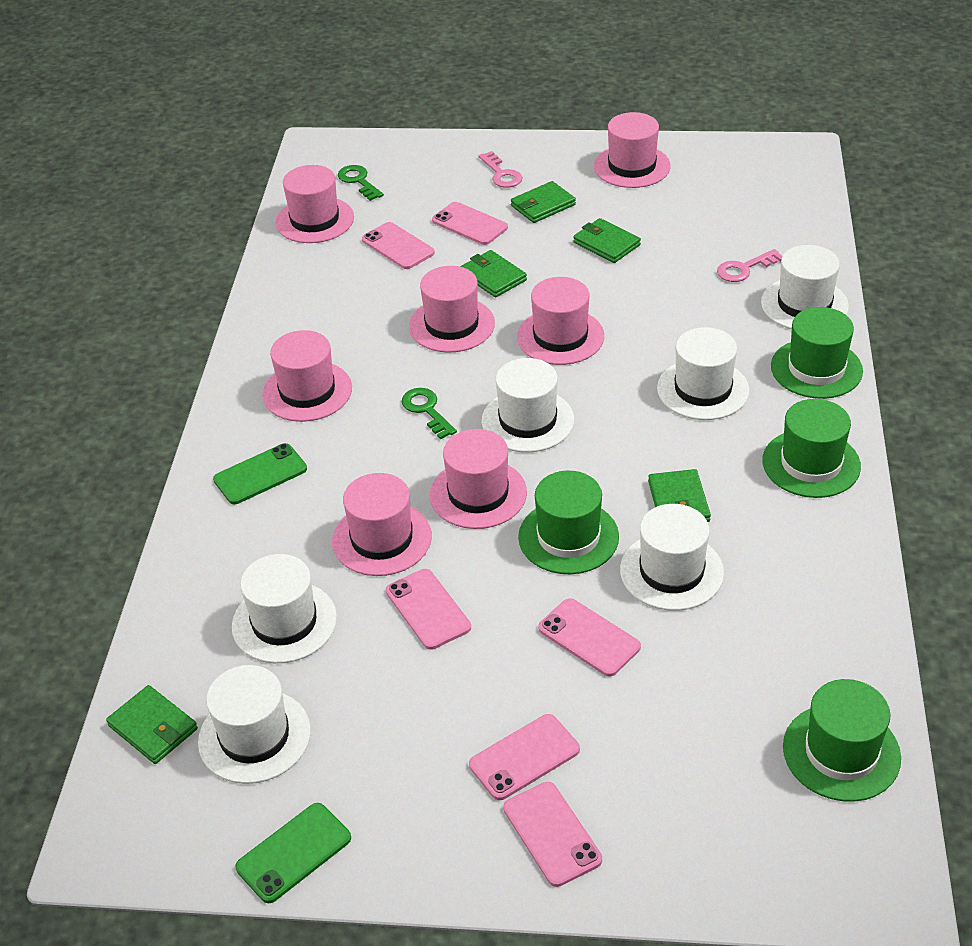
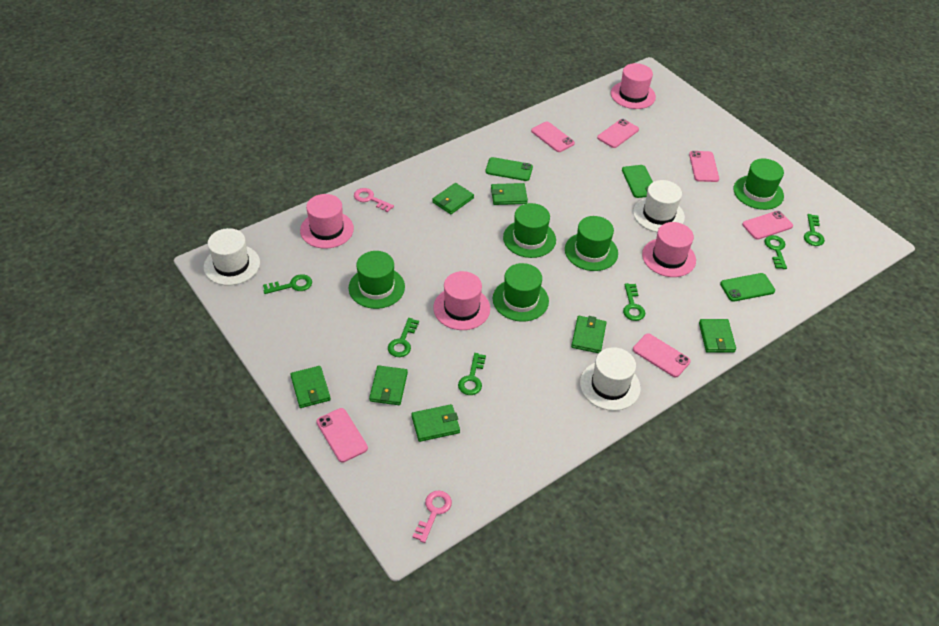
green hat: [518,471,619,574] [762,399,861,498] [771,307,863,399] [783,679,901,802] = 4 -> [349,251,405,309] [493,263,549,322] [503,203,556,258] [565,216,618,271] [733,159,784,210] = 5
green key: [338,165,384,201] [402,388,457,439] = 2 -> [263,274,312,294] [388,318,419,357] [458,353,486,395] [623,283,645,321] [765,235,787,269] [804,214,825,246] = 6
green phone: [213,443,307,504] [235,803,351,903] = 2 -> [485,157,533,181] [622,165,653,198] [720,273,775,302] = 3
green wallet: [106,685,198,764] [460,250,527,297] [511,181,576,223] [573,218,641,263] [648,469,711,522] = 5 -> [290,366,331,408] [369,365,408,405] [412,404,460,442] [432,183,474,214] [491,183,528,205] [571,316,607,353] [699,319,736,353] = 7
pink hat: [262,330,352,422] [275,165,354,243] [332,473,432,576] [409,266,495,352] [430,429,527,529] [517,277,604,365] [594,112,671,188] = 7 -> [300,194,354,249] [433,271,490,330] [611,63,656,109] [642,222,696,277] = 4
white hat: [198,665,311,784] [232,554,337,663] [482,358,574,452] [620,504,724,611] [657,327,749,420] [761,245,849,329] = 6 -> [204,228,260,286] [580,347,641,411] [633,180,685,232] = 3

